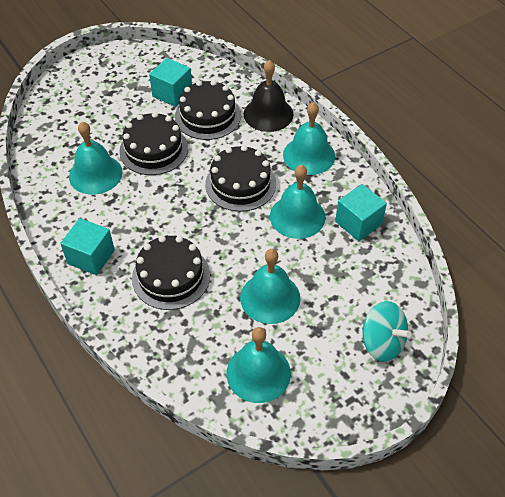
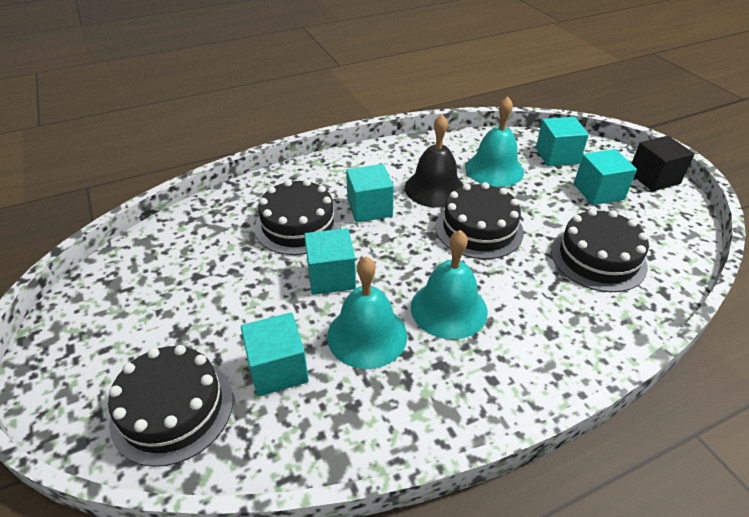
black cube: none = 0 -> [631,136,695,191] = 1
turquoise bell: [69,121,123,195] [226,327,291,403] [240,249,300,324] [270,165,326,239] [283,102,335,175] = 5 -> [327,257,407,369] [411,230,488,340] [465,97,524,187] = 3
turquoise cube: [60,218,115,275] [149,58,192,107] [335,184,387,241] = 3 -> [241,312,309,396] [304,228,356,295] [346,164,394,222] [536,117,589,166] [574,149,637,205] = 5
turquoise spinning top: [362,301,411,362] = 1 -> none = 0

